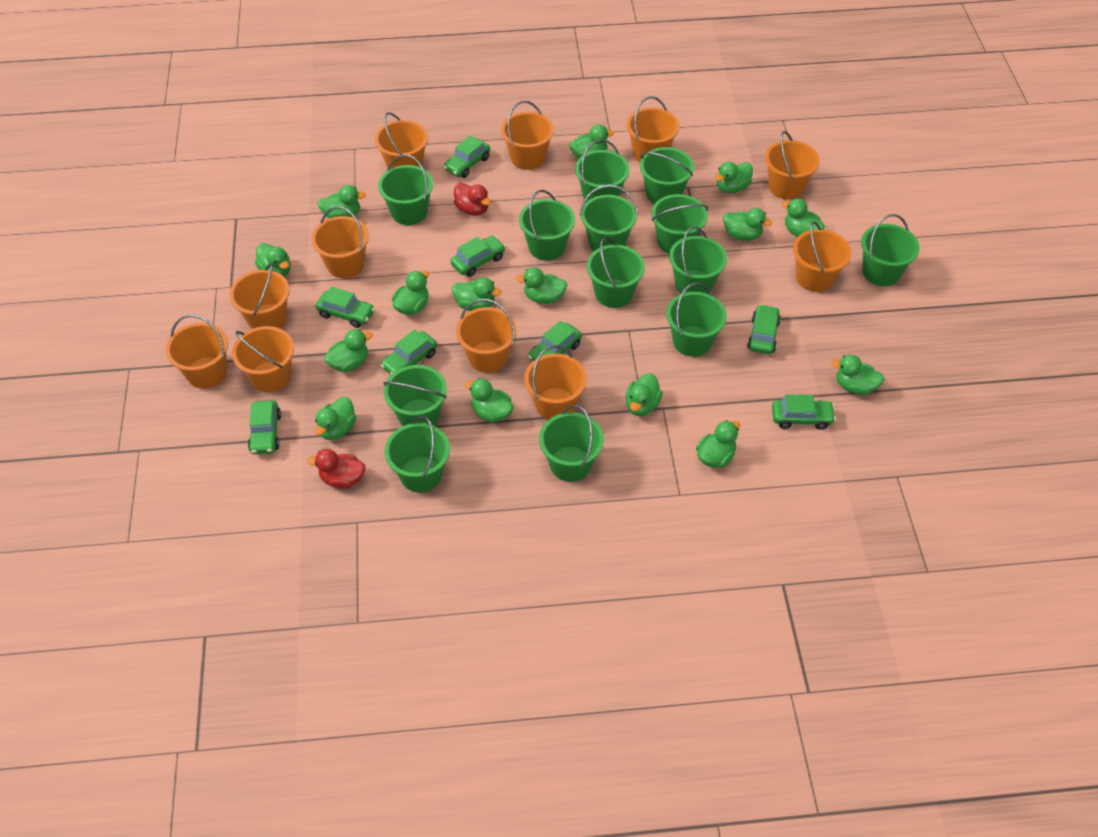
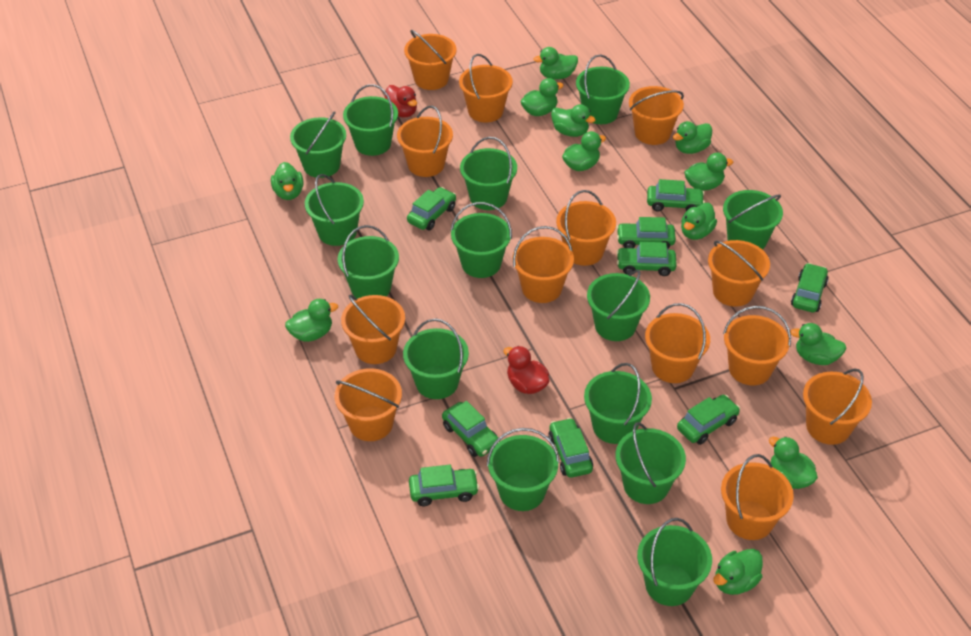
green bucket: [378,154,433,225] [383,365,447,426] [385,416,450,493] [519,190,575,261] [539,405,604,482] [575,139,630,203] [580,185,638,251] [587,237,645,308] [640,147,694,204] [651,194,708,254] [666,283,727,357] [669,227,727,294] [861,214,920,286] = 13 -> [290,111,346,178] [305,174,364,246] [338,225,399,299] [343,84,398,156] [403,318,469,399] [451,202,512,278] [460,137,517,210] [487,428,559,511] [576,54,630,124] [584,363,652,444] [587,270,650,341] [616,422,686,504] [637,518,712,606] [723,190,783,250] = 14
green car: [248,400,281,454] [316,287,375,328] [381,329,437,375] [443,135,490,178] [450,236,505,277] [528,321,582,362] [747,304,781,354] [772,394,836,430] = 8 -> [407,187,456,231] [409,465,479,506] [442,401,500,457] [548,418,593,478] [616,217,676,249] [617,242,677,276] [647,179,705,212] [677,395,740,445] [791,263,829,312] = 9
green duck: [255,243,291,277] [315,397,356,440] [318,185,366,219] [324,329,373,372] [392,271,429,315] [452,277,501,311] [465,378,514,422] [516,267,567,304] [569,124,614,158] [625,373,662,416] [696,420,740,468] [714,162,753,193] [723,208,772,241] [782,199,825,237] [831,355,884,395] = 15 -> [271,162,304,200] [285,299,338,342] [520,78,564,116] [533,47,578,80] [551,104,596,137] [562,131,606,171] [673,121,712,154] [681,203,717,240] [684,153,733,191] [713,549,763,595] [769,437,818,489] [790,323,846,365] = 12
orange bucket: [166,314,228,389] [229,263,290,329] [232,326,294,393] [311,206,369,278] [375,112,428,169] [456,299,517,373] [501,101,554,170] [524,346,587,420] [626,96,679,162] [765,131,820,199] [793,221,851,292] = 11 -> [334,368,402,441] [341,295,405,364] [397,106,453,177] [404,30,457,90] [459,54,513,122] [513,226,574,303] [556,190,616,266] [629,86,684,145] [645,303,710,383] [708,240,770,307] [721,454,794,540] [723,306,791,385] [803,368,872,445] = 13

